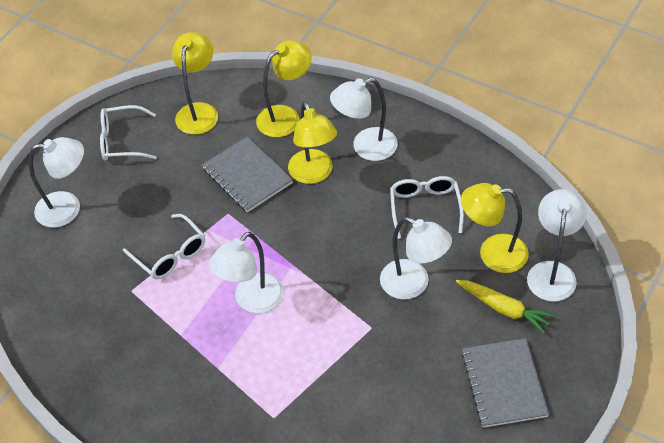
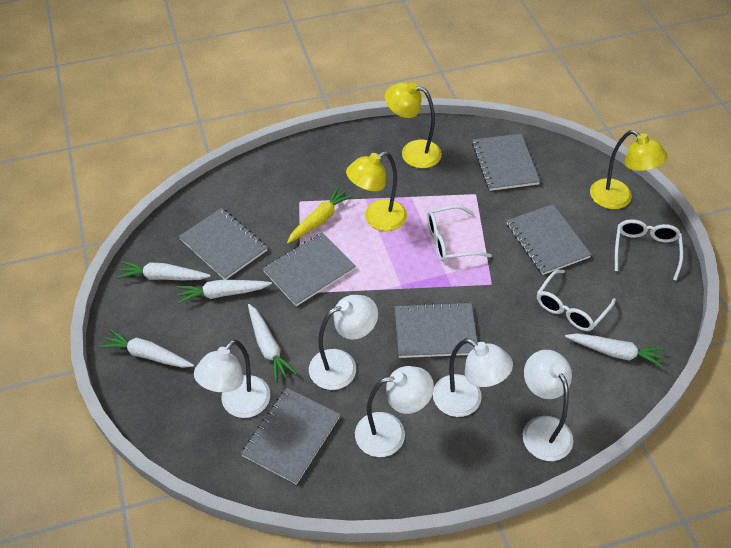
grey notebook: [202,136,293,212] [462,338,549,428] = 2 -> [179,208,268,280] [241,388,340,485] [263,233,356,306] [395,302,477,358] [472,134,540,191] [507,204,592,275] = 6
white carrot: none = 0 -> [99,329,194,368] [116,261,211,280] [177,280,272,304] [248,304,297,383] [565,333,665,368] = 5
yellow lamp: [172,32,218,135] [256,40,312,137] [288,102,337,184] [461,183,529,273] = 4 -> [346,151,407,231] [385,82,442,168] [590,130,667,209] = 3

